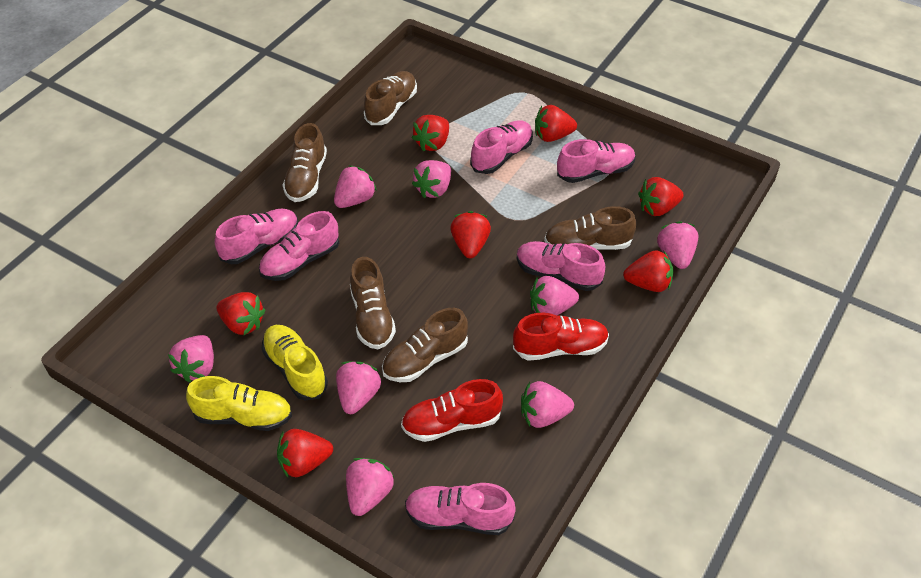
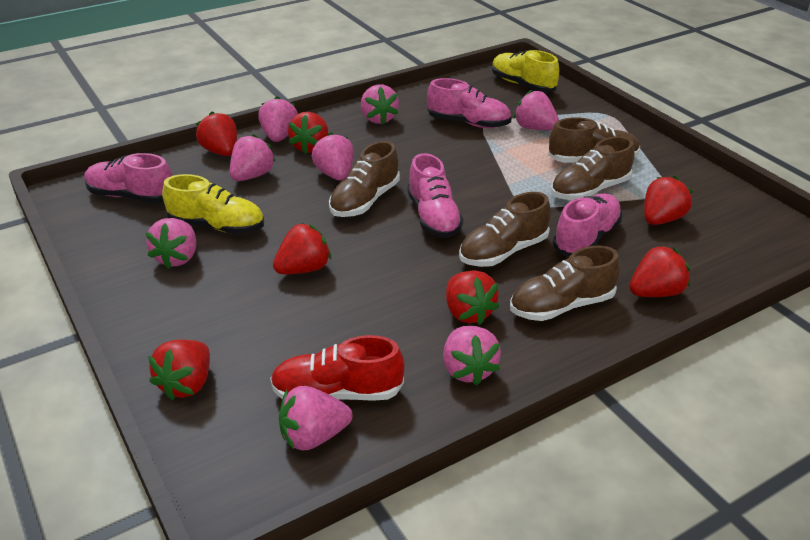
pink shoe: [215,209,298,264] [259,211,339,281] [405,483,516,535] [470,120,533,174] [517,241,605,291] [557,139,635,183] = 6 -> [84,153,172,203] [407,153,463,238] [427,78,511,128] [553,193,622,256] = 4
red shoe: [401,379,503,442] [513,313,609,361] = 2 -> [270,335,405,401] = 1

